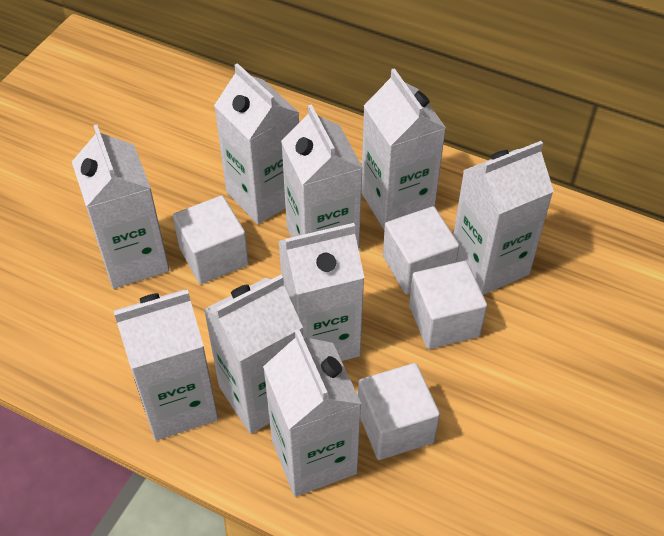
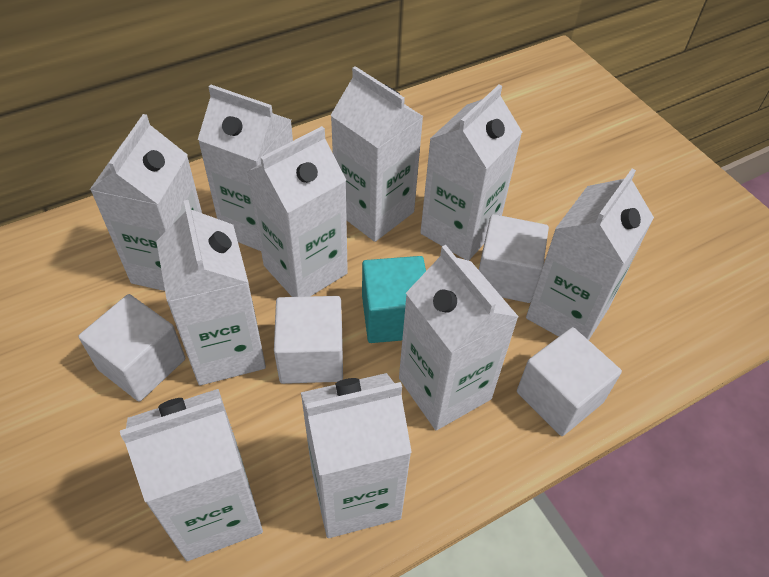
turquoise cube: none = 0 -> [362,256,426,343] = 1
white carton: [72,125,169,289] [114,290,218,441] [204,275,303,434] [214,63,299,224] [263,329,361,497] [278,223,365,361] [281,104,363,249] [361,68,446,230] [453,141,554,295] = 9 -> [90,114,202,291] [120,389,263,561] [156,200,266,385] [198,85,293,251] [247,126,348,297] [301,373,412,538] [331,66,424,242] [399,245,519,430] [420,84,522,261] [526,169,654,340] = 10

